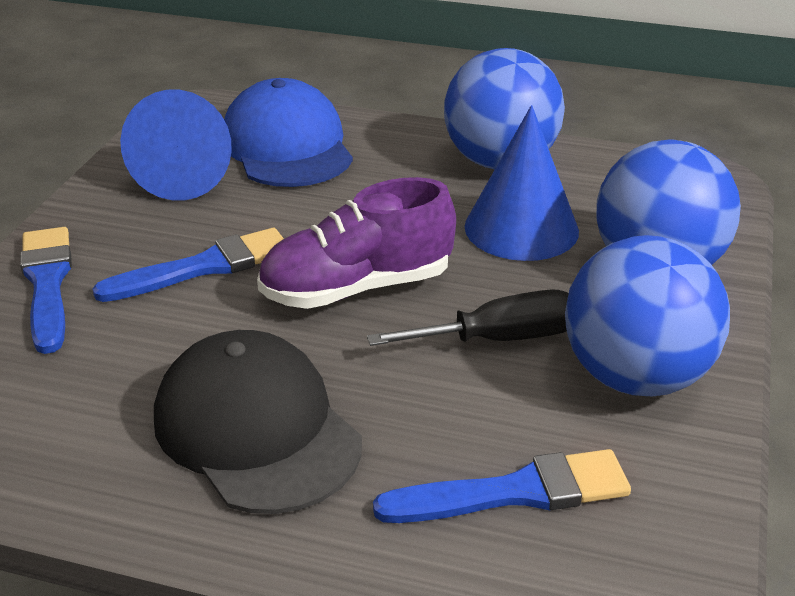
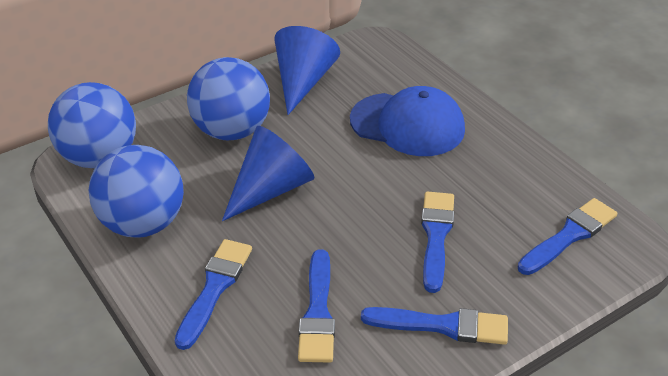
black cap: [154,330,362,514] = 1 -> none = 0
black screwdriver: [367,289,569,346] = 1 -> none = 0
blue brush: [20,227,72,354] [92,228,284,302] [373,449,631,523] = 3 -> [174,239,252,350] [298,250,335,362] [361,307,508,345] [421,192,454,293] [518,198,617,275] = 5
purple shoe: [257,177,456,309] = 1 -> none = 0

